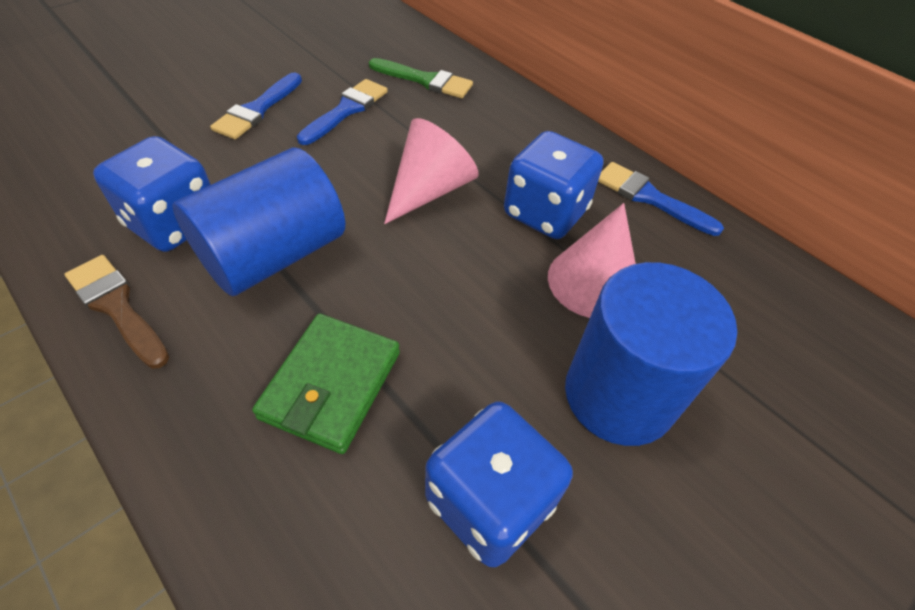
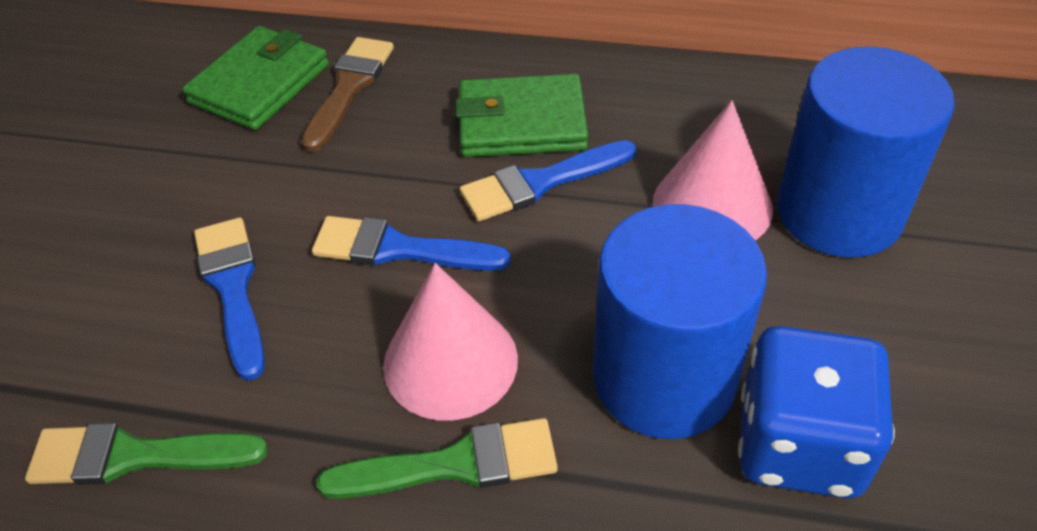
blue dice: [93,136,211,252] [425,401,573,567] [504,131,604,239] = 3 -> [738,326,895,499] = 1
green brush: [369,58,473,98] = 1 -> [25,423,268,485] [317,418,558,499] = 2
green wallet: [252,314,400,454] = 1 -> [183,26,329,130] [455,74,588,157] = 2

